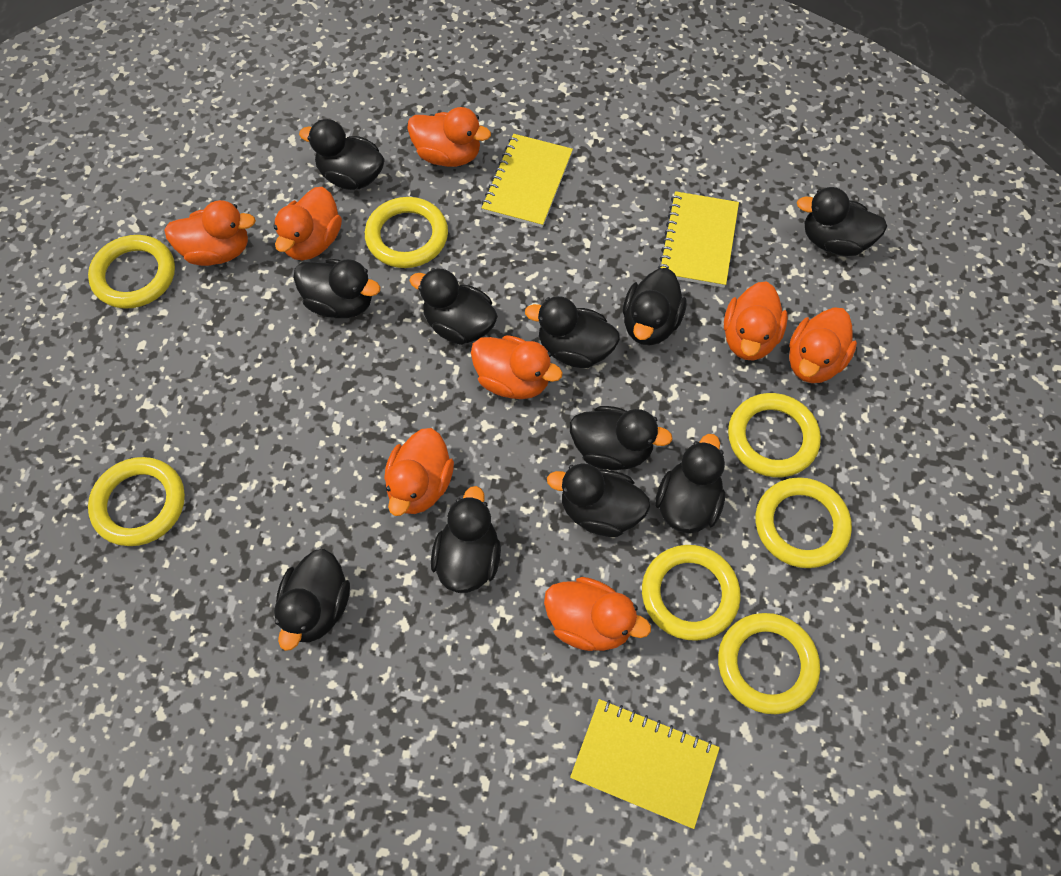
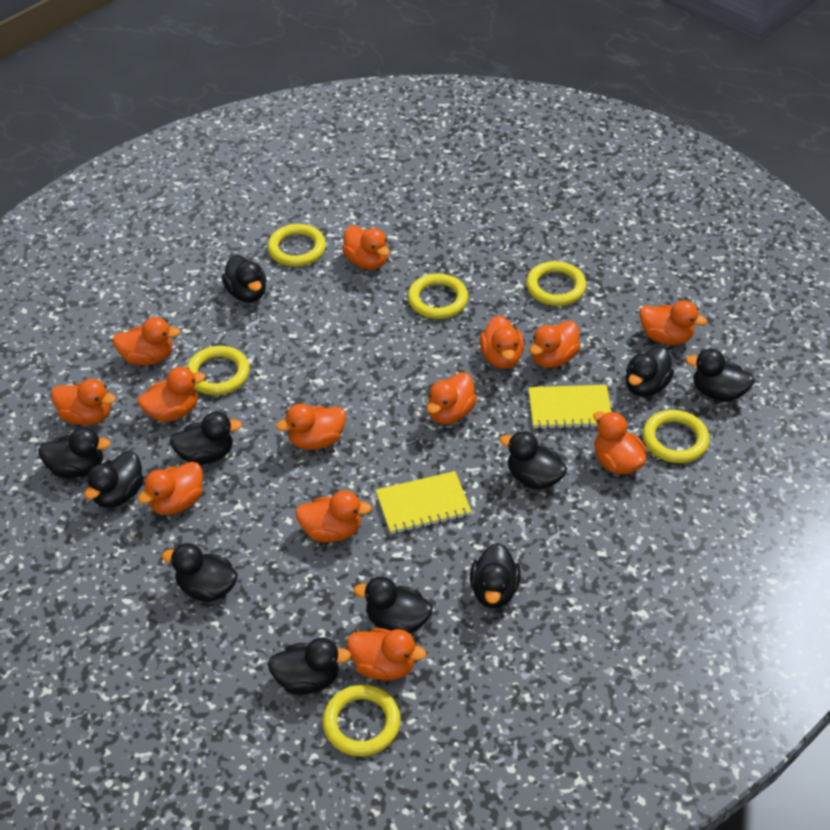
orange duck: [164,200,256,266] [274,187,342,260] [384,428,454,516] [407,107,491,167] [471,335,563,399] [544,577,651,651] [724,281,788,361] [789,307,857,383] = 8 -> [51,379,116,425] [112,317,180,365] [138,367,205,422] [138,462,203,515] [276,404,346,450] [295,490,372,542] [342,225,390,270] [347,628,426,680] [427,372,477,424] [479,315,524,369] [530,320,580,368] [593,411,647,474] [640,300,707,345] = 13
yellow notebook: [482,134,573,228] [570,699,720,829] [658,191,739,288] = 3 -> [376,471,472,534] [528,385,611,429] = 2
yellow ring: [88,235,175,309] [88,457,185,546] [365,197,448,268] [642,545,741,641] [718,613,820,714] [728,393,821,477] [755,477,852,568] = 7 -> [187,346,250,395] [268,224,326,267] [323,684,401,757] [408,274,468,319] [526,261,586,306] [643,410,709,463] = 6

